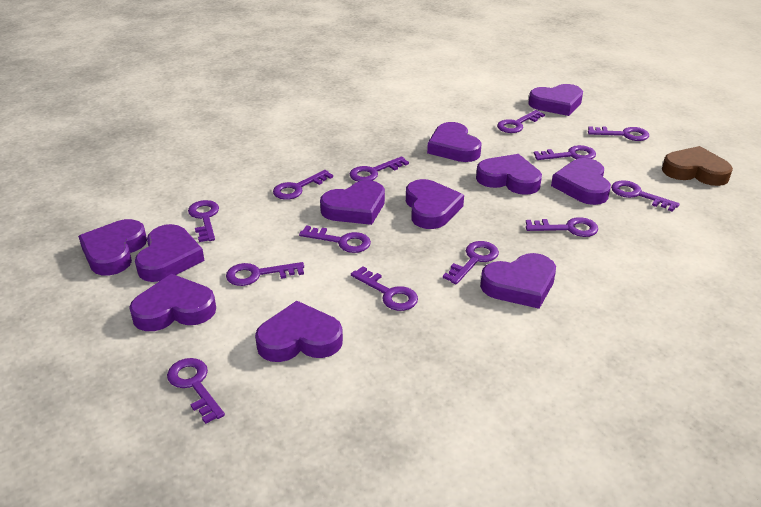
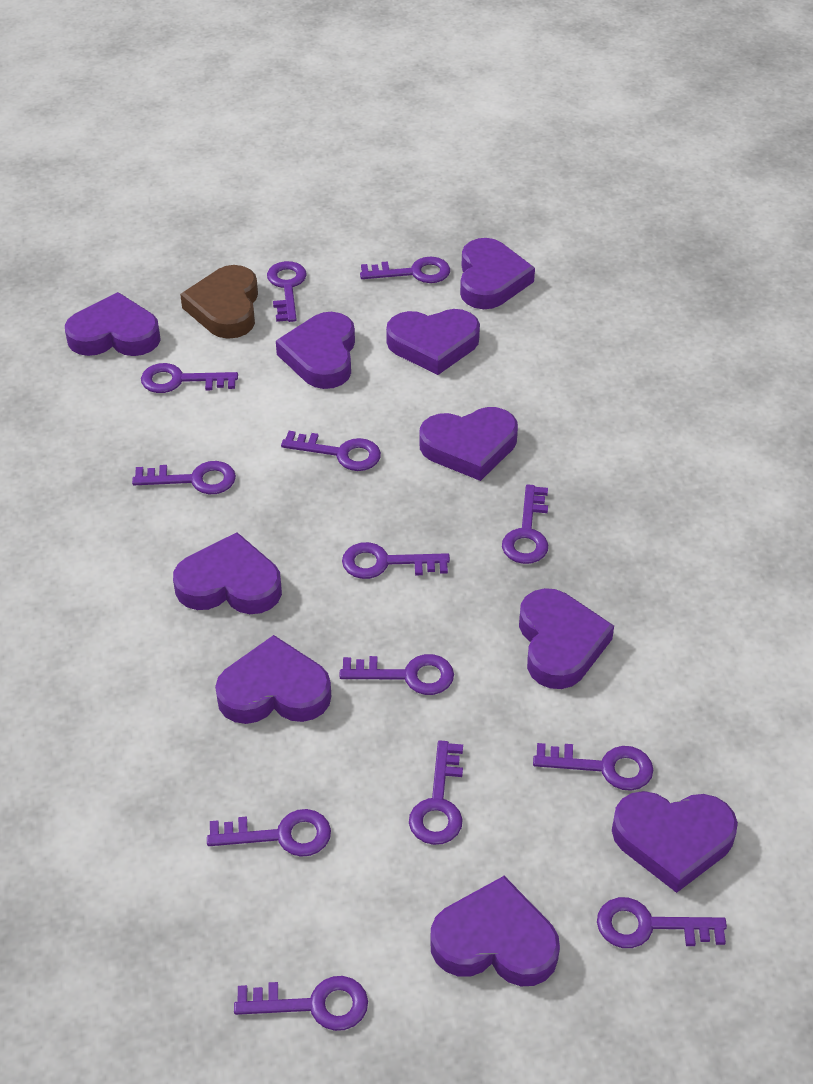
purple heart: [78,219,147,275] [129,274,216,331] [135,224,205,282] [255,301,343,362] [320,180,385,225] [406,179,464,229] [427,122,482,162] [476,154,542,195] [480,253,556,309] [528,84,583,116] [551,158,611,205] = 11 -> [65,292,161,356] [173,532,282,614] [215,635,331,724] [276,312,355,389] [386,309,480,375] [420,407,518,481] [430,876,560,986] [460,238,535,309] [519,588,614,689] [612,791,738,893] = 10

